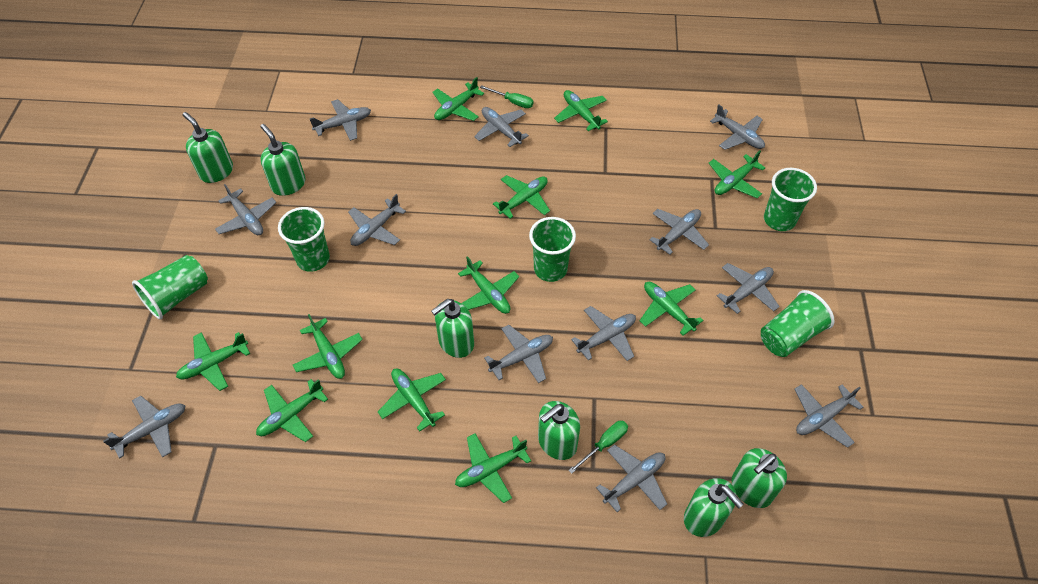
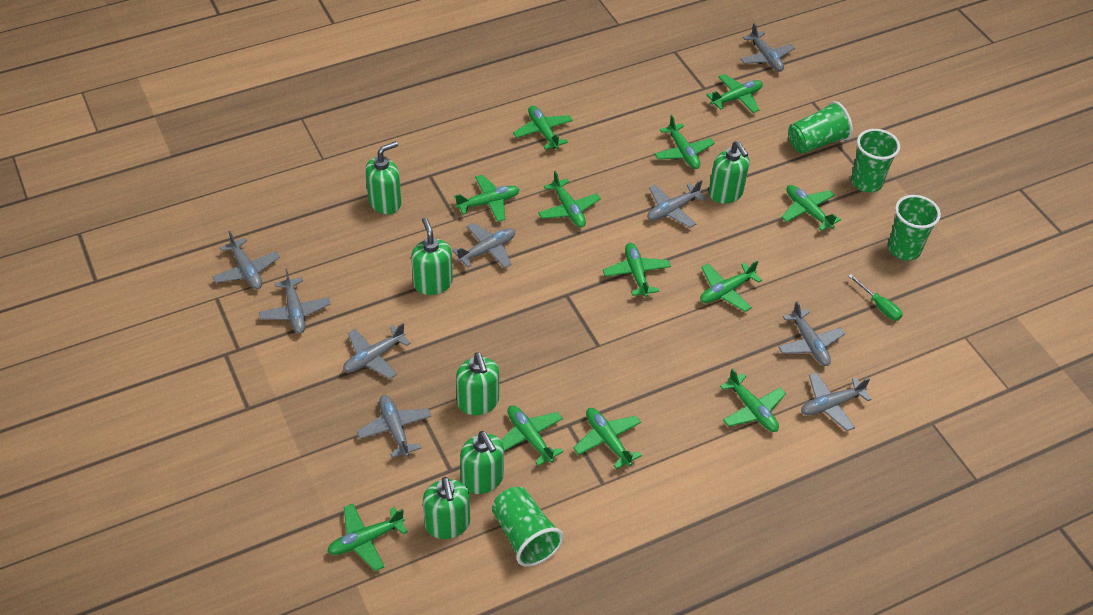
green cup: [132,255,208,320] [278,207,330,272] [529,217,576,282] [761,290,835,357] [764,168,817,231] = 5 -> [492,487,564,567] [788,101,853,154] [851,129,900,192] [888,195,941,260] = 4
green plane: [176,332,250,391] [256,379,328,442] [293,314,363,379] [378,368,446,432] [432,77,484,121] [455,433,531,503] [458,256,519,314] [493,175,550,219] [554,90,608,131] [639,282,703,336] [709,151,765,198] = 11 -> [327,504,407,571] [454,175,520,222] [501,406,563,466] [513,106,573,150] [538,171,601,227] [573,408,642,469] [603,243,671,297] [654,115,715,169] [700,261,762,312] [707,74,763,113] [720,368,786,432] [781,185,841,231] = 12
green screwdriver: [480,85,534,108] [568,421,628,474] = 2 -> [848,274,903,321] = 1
grey plane: [103,396,185,459] [215,184,276,235] [310,99,371,141] [348,194,406,246] [474,107,529,147] [484,325,553,383] [571,306,636,361] [596,445,667,512] [649,209,709,255] [710,104,765,150] [717,263,780,314] [795,384,863,448] = 12 -> [212,231,280,289] [259,268,331,334] [343,323,411,379] [357,395,431,458] [452,223,515,268] [647,180,706,228] [740,23,795,72] [778,301,845,366] [801,372,872,431] = 9

